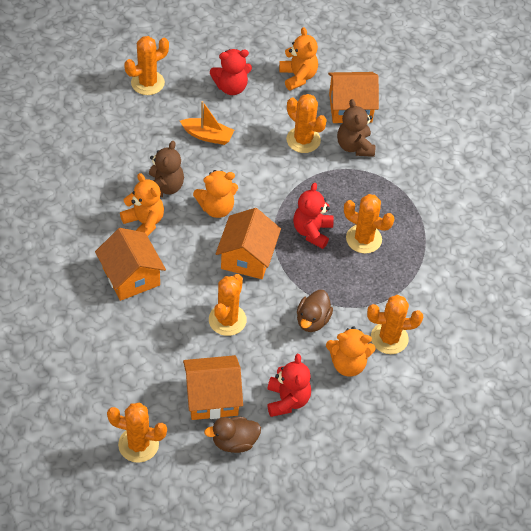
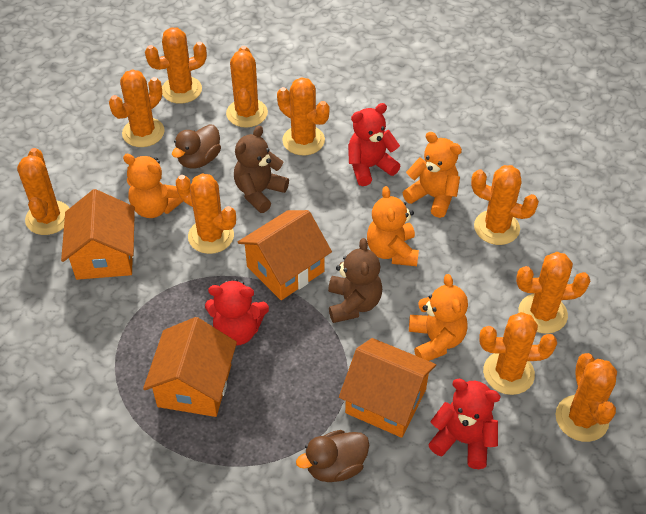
orange boat: [180,101,234,145] = 1 -> none = 0
orange cactus: [107,403,167,463] [124,36,169,95] [209,274,247,336] [286,94,327,153] [344,194,394,254] [367,295,423,354] = 6 -> [17,148,69,235] [109,69,165,147] [145,27,207,104] [176,174,236,254] [226,46,268,128] [277,77,330,155] [471,165,539,245] [479,312,557,395] [516,252,590,334] [556,353,617,442] = 10

